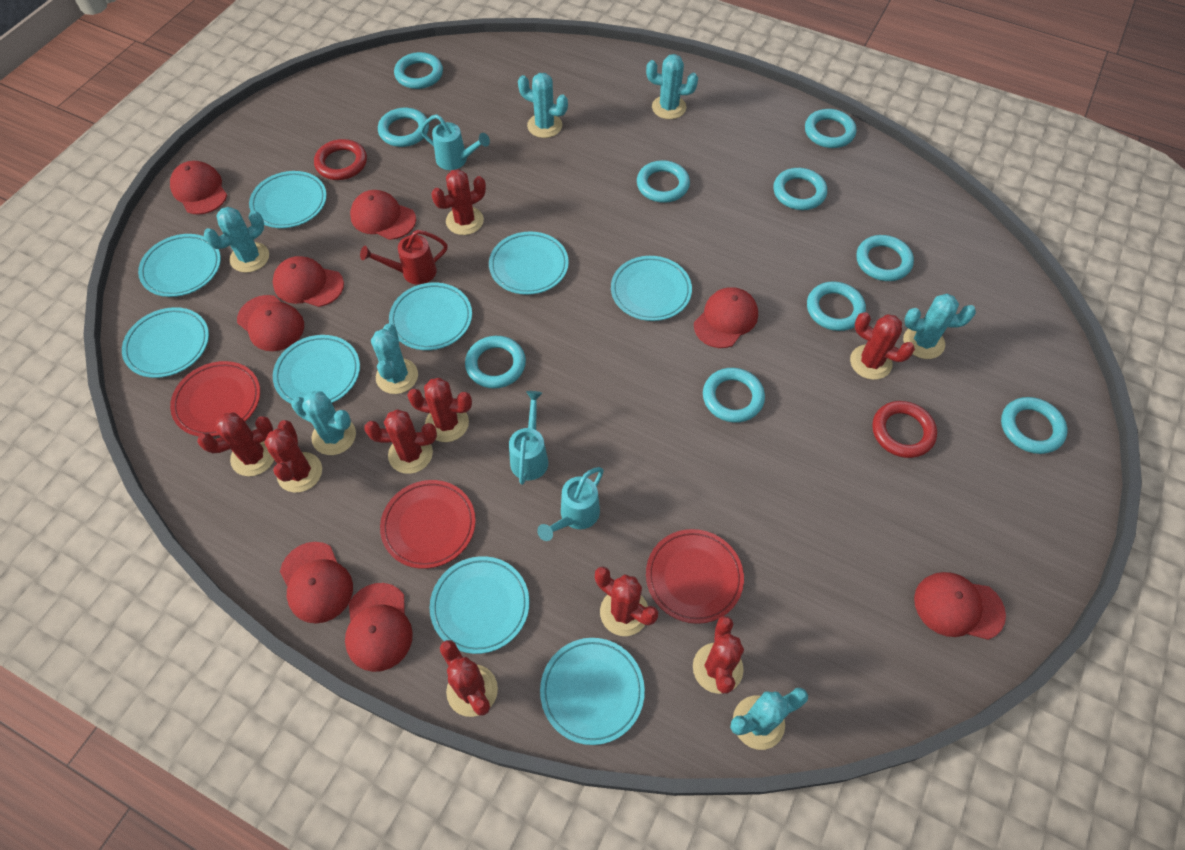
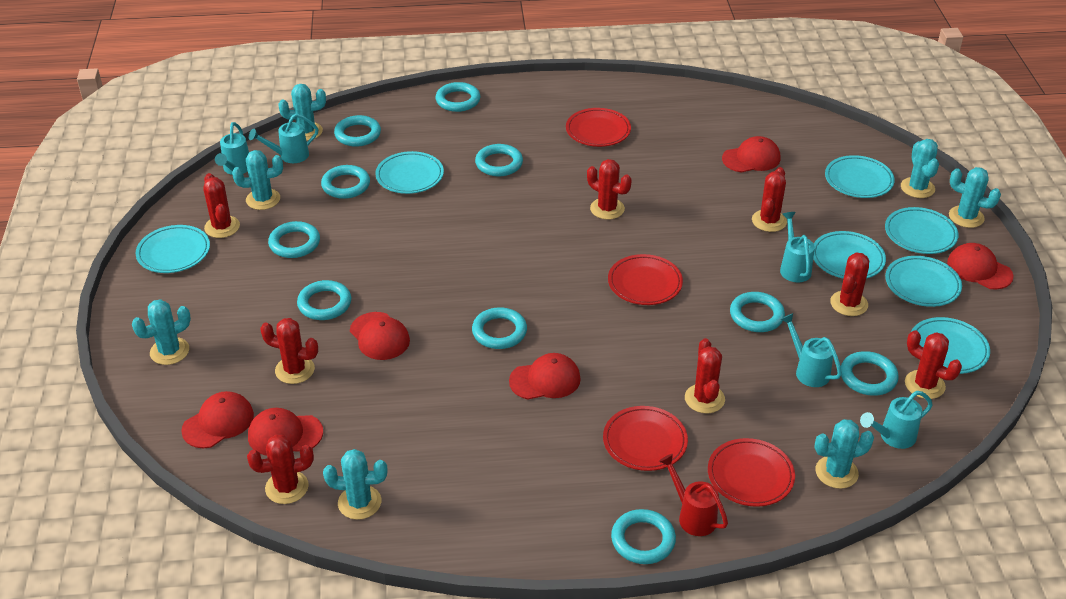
red cactus: [197,412,274,476] [264,420,322,493] [364,409,437,474] [407,378,472,442] [431,169,486,235] [440,640,498,717] [595,566,658,636] [693,616,744,694] [850,312,915,380] = 9 -> [203,173,240,238] [247,434,314,504] [260,318,318,384] [587,159,632,219] [685,338,725,413] [752,167,787,232] [830,253,869,316] [905,330,962,399] = 8
red cap: [170,161,227,215] [237,295,304,351] [273,256,344,307] [280,542,353,623] [345,583,413,672] [350,190,416,240] [694,287,758,348] [914,572,1006,640] = 8 -> [181,391,254,448] [248,408,323,456] [350,312,410,360] [509,353,581,400] [722,136,781,173] [947,243,1014,290] = 6
red plate: [170,361,260,437] [380,480,476,569] [646,529,744,624] = 3 -> [566,108,631,147] [603,406,688,471] [608,254,683,305] [708,438,795,507] = 4
red ring: [314,139,367,180] [872,401,937,458] = 2 -> none = 0
turquoise plate: [122,307,209,378] [138,234,221,297] [249,171,327,228] [273,335,360,404] [389,282,472,350] [430,556,529,654] [489,231,569,295] [540,638,645,745] [611,256,692,321] = 9 -> [135,225,210,273] [375,151,444,194] [813,231,886,279] [825,155,895,198] [885,207,958,254] [885,256,962,307] [911,317,990,374] = 7
turquoise watering can: [421,114,490,170] [509,391,548,485] [537,467,604,541] = 3 -> [215,122,249,175] [249,114,318,163] [780,212,815,282] [780,313,842,387] [860,391,933,449] = 5

